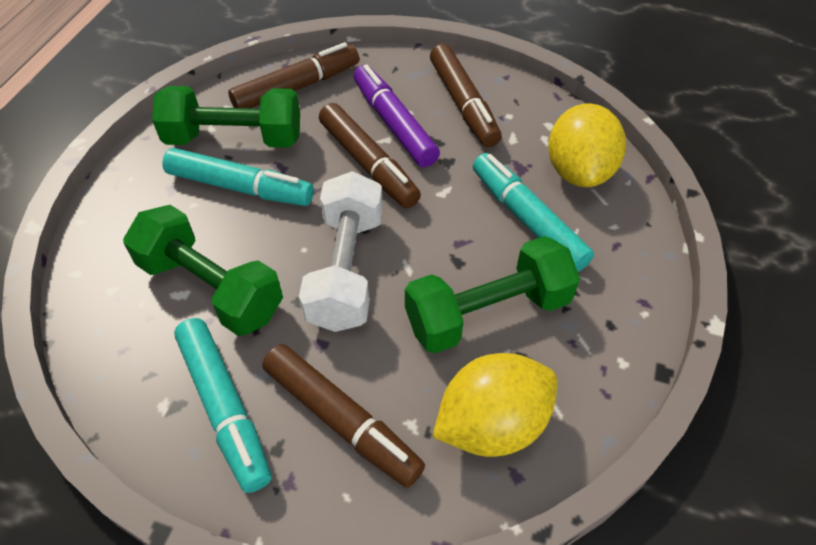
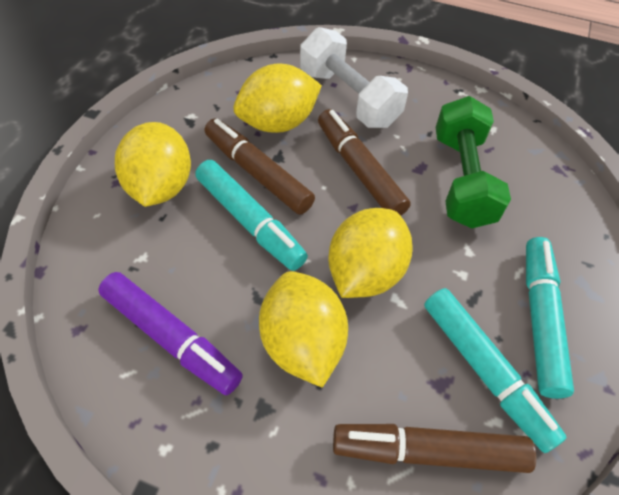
brown marker: [228,42,359,108] [262,344,425,488] [319,103,421,208] [430,44,502,147] = 4 -> [205,118,315,215] [318,109,411,216] [333,424,537,473] = 3
green dumbbell: [123,205,283,336] [152,86,300,148] [405,236,580,353] = 3 -> [436,96,511,228] = 1
yellow lemon: [433,353,558,457] [548,103,626,187] = 2 -> [115,122,191,207] [234,64,322,133] [259,271,348,388] [328,208,413,298] = 4

